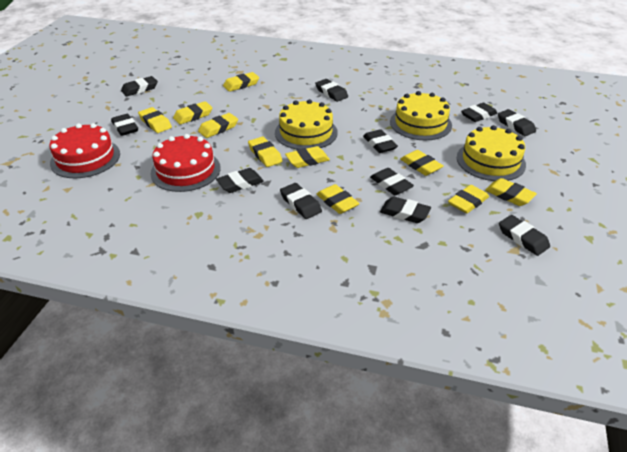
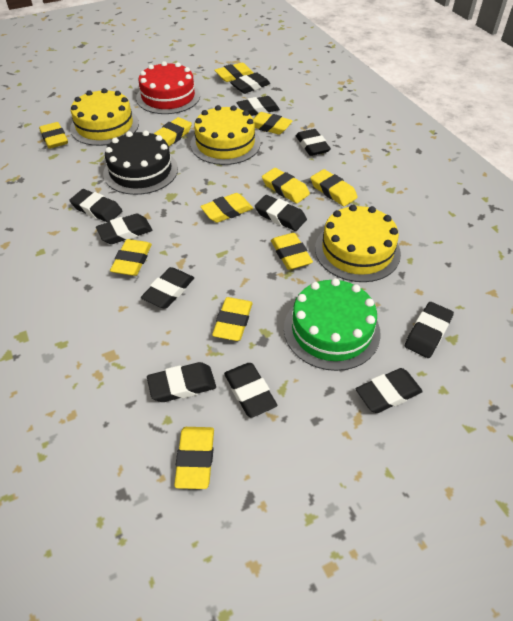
black cake: none = 0 -> [103,130,178,195] = 1
green cake: none = 0 -> [284,278,381,371] = 1
red cake: [50,123,120,178] [150,134,221,192] = 2 -> [136,61,200,114] = 1
yellow eraser: [138,107,172,133] [173,101,212,124] [198,113,238,138] [223,72,259,92] [248,136,283,167] [285,146,330,168] [316,184,360,214] [400,150,443,176] [448,185,489,213] [485,178,537,206] = 10 -> [39,122,68,149] [110,239,152,276] [154,117,192,146] [174,427,214,489] [200,193,253,223] [212,297,253,341] [214,63,254,82] [253,112,293,135] [262,168,310,203] [271,233,313,270] [310,169,358,206] = 11

